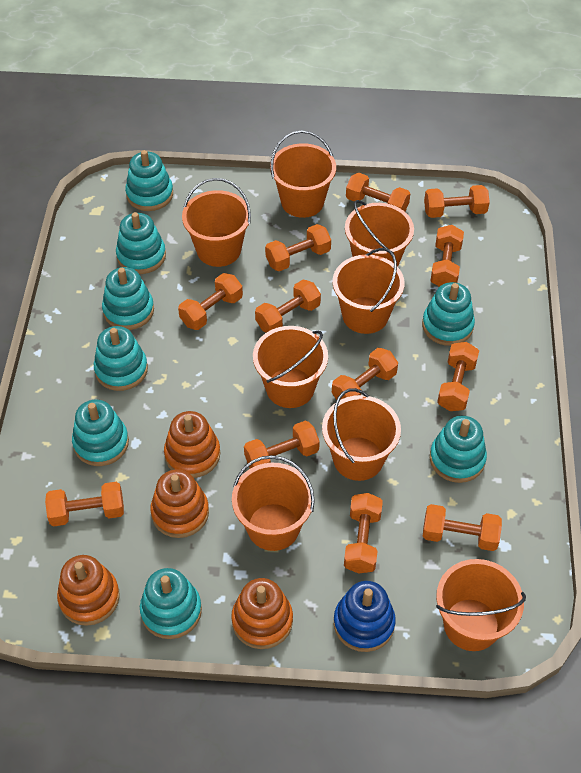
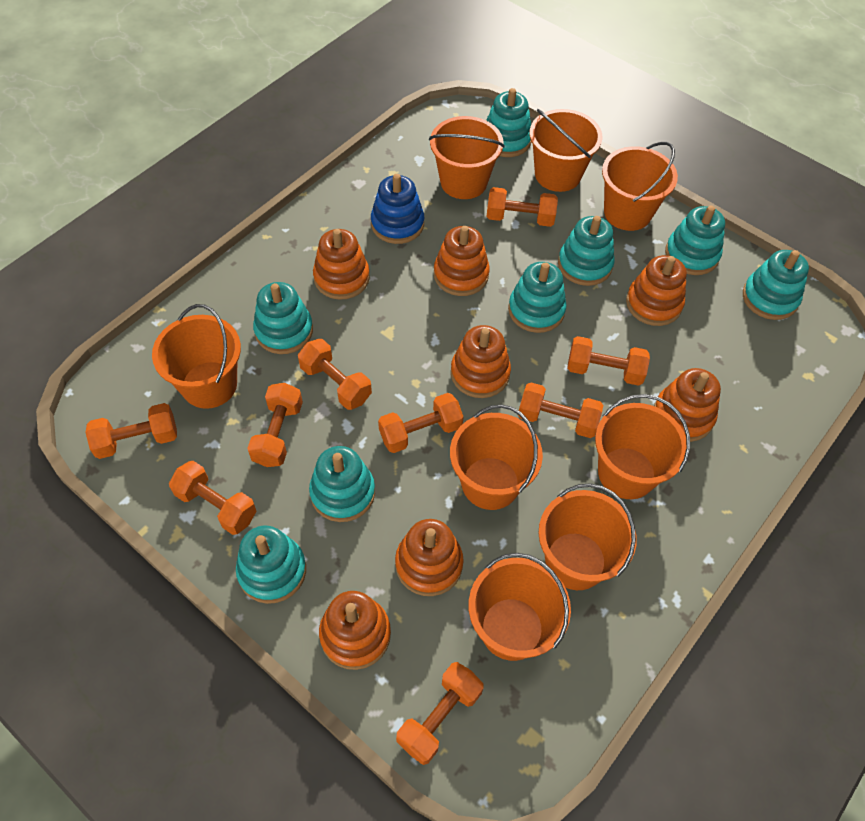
orange dumbbell: [45,482,124,526] [178,273,243,330] [244,421,320,469] [255,280,321,333] [265,224,331,271] [332,348,398,400] [344,493,383,573] [346,173,410,211] [422,504,502,551] [424,185,490,218] [430,225,464,287] [437,342,479,411] = 12 -> [85,403,177,459] [169,461,256,535] [247,383,303,467] [298,339,372,410] [378,393,463,453] [396,662,484,765] [486,187,558,227] [518,382,603,438] [567,336,650,386] = 9
orange stacking toy: [57,555,120,626] [150,469,209,538] [164,411,220,478] [231,578,293,649] = 4 -> [313,229,370,300] [319,591,391,670] [395,519,464,596] [434,226,490,296] [451,325,511,398] [626,255,687,326] [654,368,721,442] = 7

